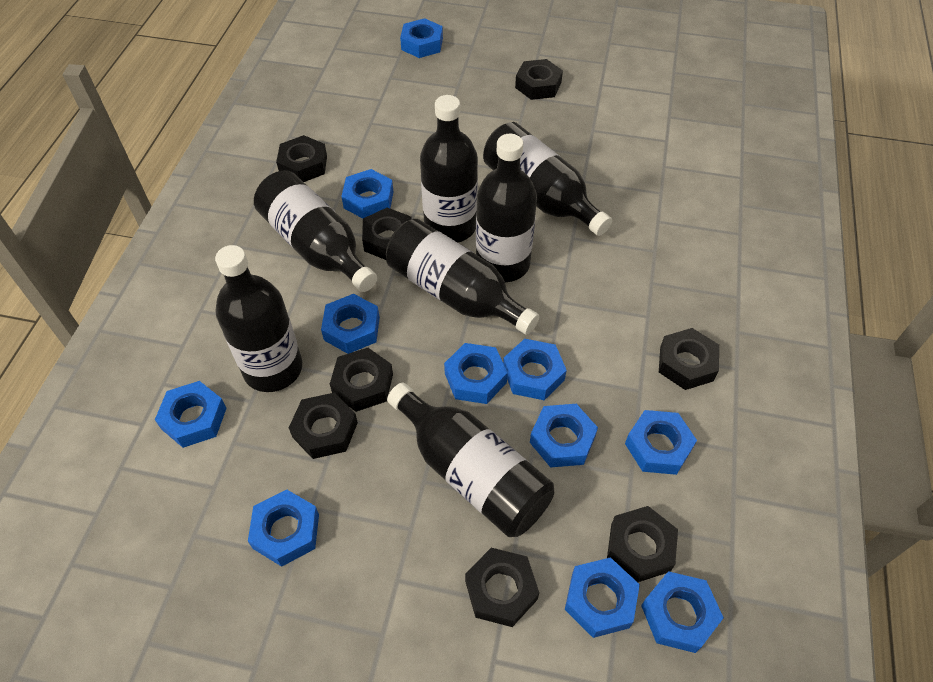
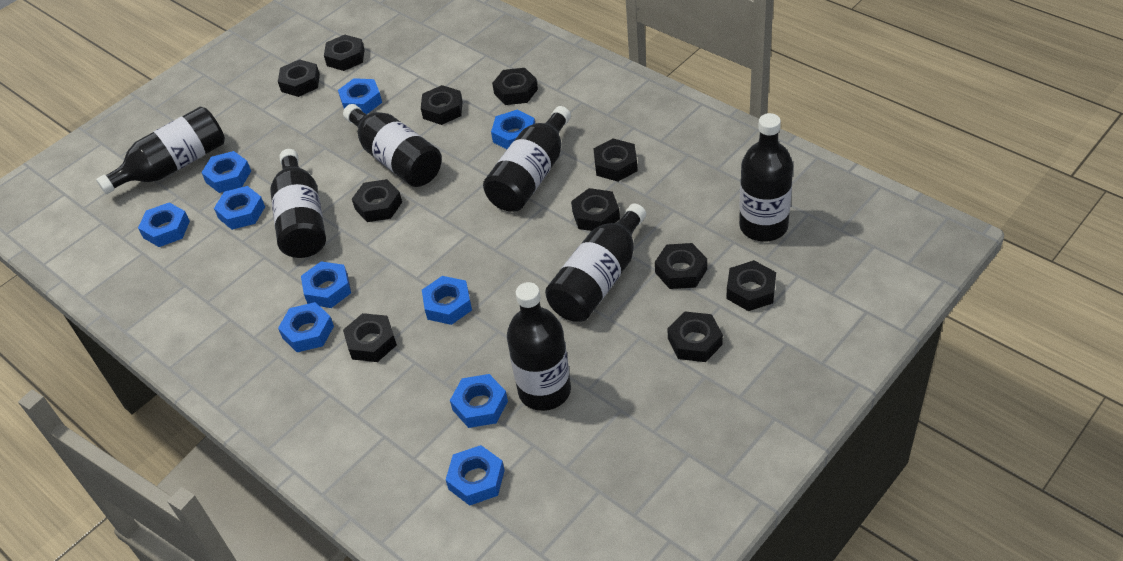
black nut: [276,135,327,182] [289,393,358,459] [330,348,393,412] [362,208,412,260] [465,548,539,627] [515,59,563,100] [607,506,678,582] [659,328,719,390] = 8 -> [278,59,320,97] [324,35,365,71] [343,313,397,362] [352,179,402,222] [421,85,463,125] [492,68,538,105] [571,188,620,231] [594,138,638,182] [655,243,707,289] [667,311,723,362] [727,260,776,311] = 11
blue nut: [155,381,227,448] [248,489,319,567] [321,294,380,354] [341,169,394,218] [400,18,443,58] [444,343,508,404] [503,339,567,400] [530,404,598,468] [565,557,640,638] [625,410,697,475] [641,571,724,653] = 11 -> [138,202,190,247] [201,151,251,193] [214,186,265,230] [278,302,334,352] [301,261,351,308] [338,78,382,114] [422,276,472,325] [446,445,505,506] [450,374,508,428] [491,110,535,149] = 10

